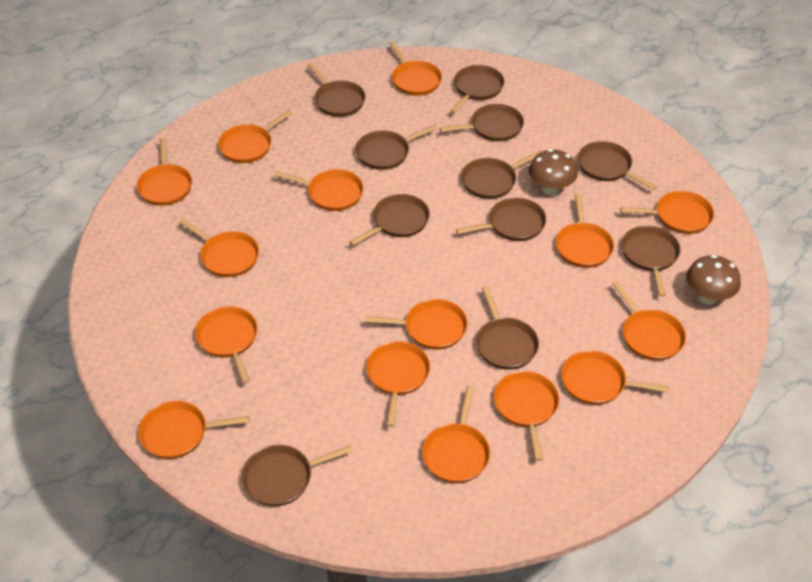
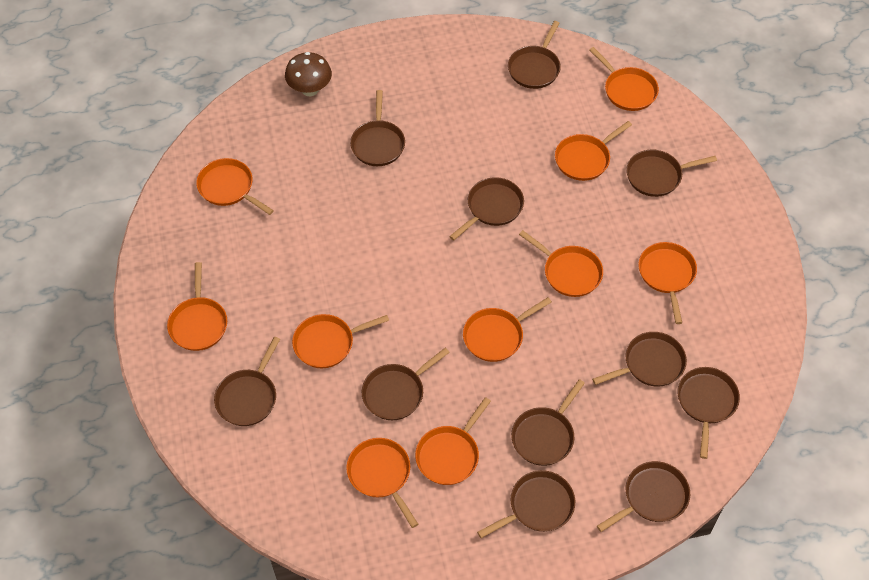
brown mushroom: [529,149,578,196] [686,255,741,305] = 2 -> [285,52,332,96] = 1
orange pan: [136,138,192,206] [138,401,250,459] [179,218,259,277] [195,306,258,384] [218,110,293,163] [275,169,364,211] [365,299,468,350] [366,341,430,427] [389,41,442,96] [422,386,490,483] [494,371,559,461] [556,193,614,268] [561,350,670,405] [612,281,686,361] [620,191,714,234] = 15 -> [167,262,227,351] [196,158,274,215] [292,314,389,368] [346,438,418,528] [415,397,491,485] [463,297,552,362] [519,230,603,297] [555,121,632,181] [590,47,659,111] [638,242,697,324] = 10

